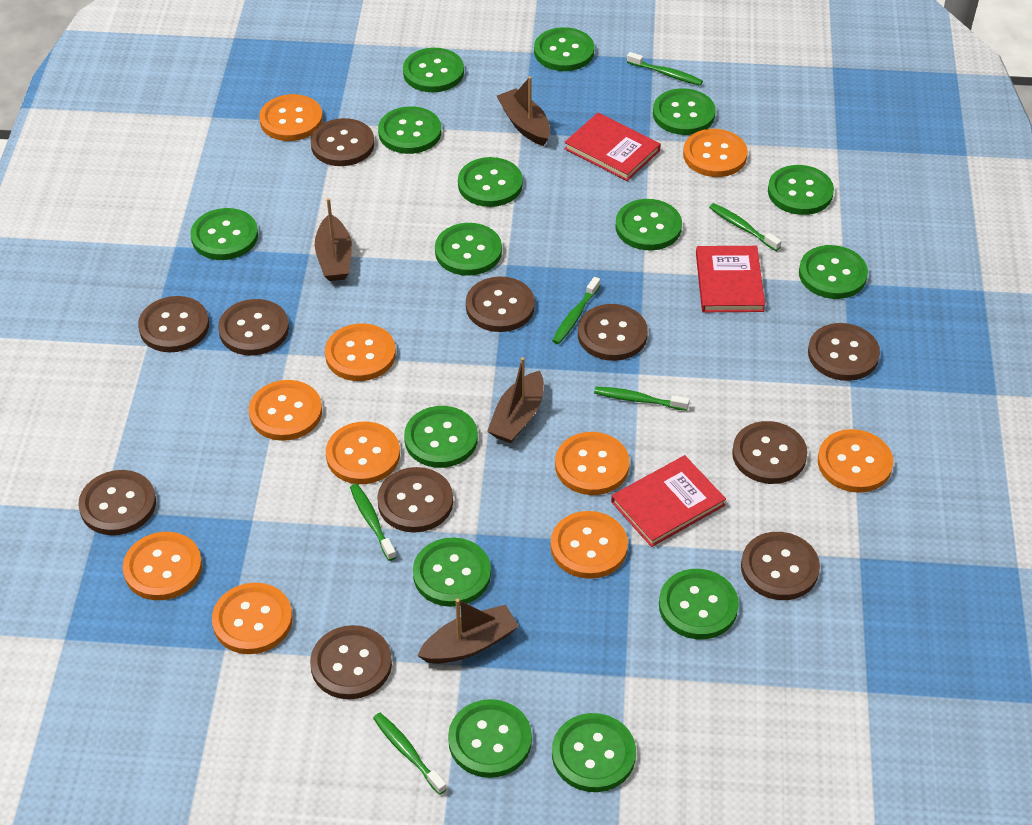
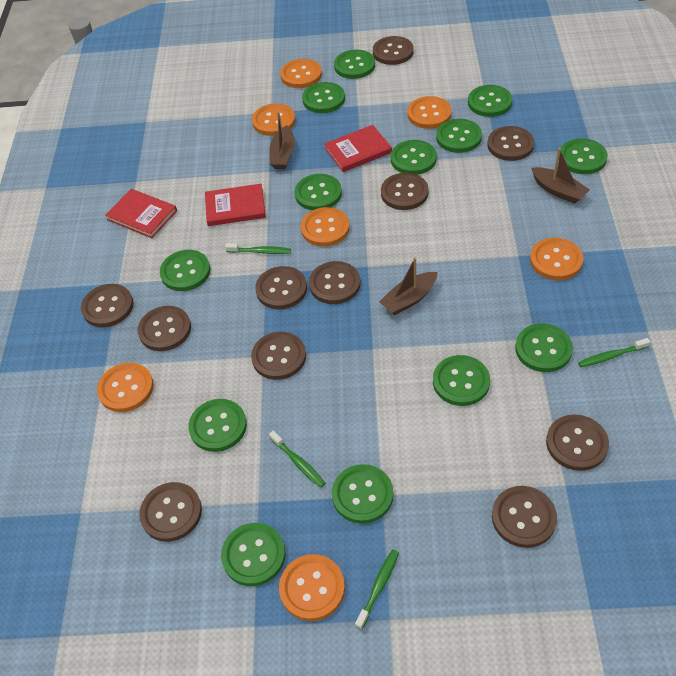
brown boat: [315,198,352,281] [417,599,519,664] [487,357,544,443] [497,76,550,146] = 4 -> [269,111,295,169] [379,257,437,315] [531,148,590,204] = 3
green button: [191,208,258,260] [378,106,441,154] [403,48,464,92] [404,406,478,468] [413,537,491,607] [435,223,502,276] [448,699,532,778] [458,157,523,207] [534,27,594,71] [552,713,636,792] [615,199,682,250] [653,88,716,135] [659,569,739,639] [768,165,834,215] [799,245,868,299] = 15 -> [160,250,211,291] [189,399,247,452] [221,523,286,586] [295,174,342,210] [302,82,345,113] [332,464,394,524] [334,49,375,79] [391,140,437,175] [433,355,490,406] [436,119,482,153] [468,85,512,117] [515,323,573,372] [559,138,608,174] = 13
green toothbrush: [350,484,396,561] [373,713,447,795] [552,277,600,344] [594,387,690,411] [627,52,703,86] [709,203,781,251] = 6 -> [225,243,291,254] [269,431,325,488] [355,550,399,630] [578,338,650,367] = 4
orange button: [123,532,202,600] [212,583,293,654] [249,380,322,441] [259,94,323,141] [325,323,396,381] [326,421,400,484] [551,511,628,579] [555,432,630,495] [683,129,748,177] [818,429,893,493] = 10 -> [97,363,154,412] [252,103,295,136] [279,554,345,621] [280,59,322,88] [301,207,350,247] [407,96,452,129] [530,238,584,280] = 7

